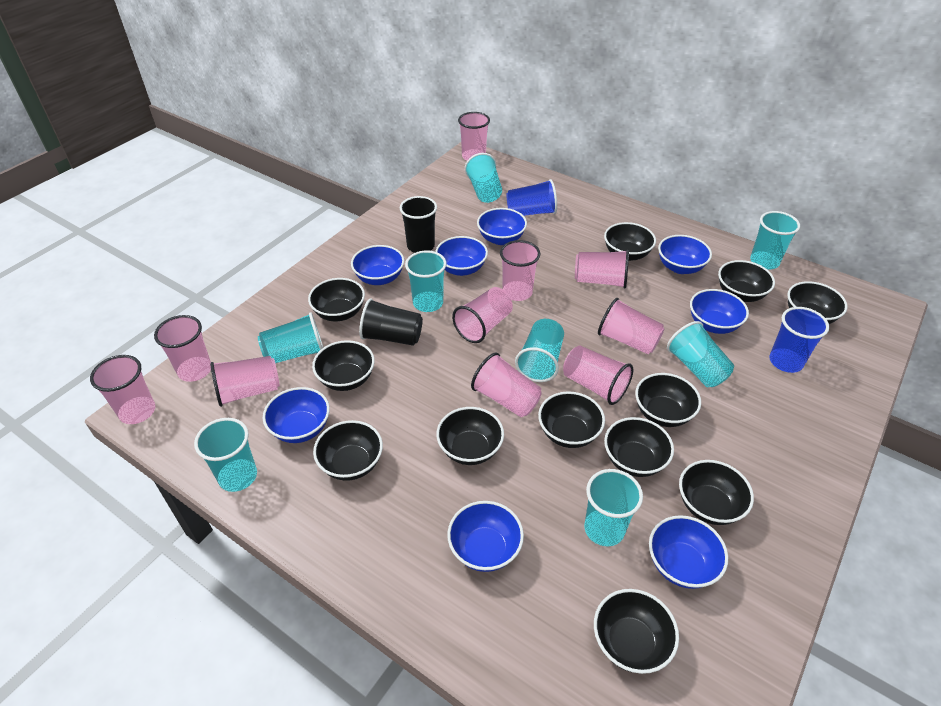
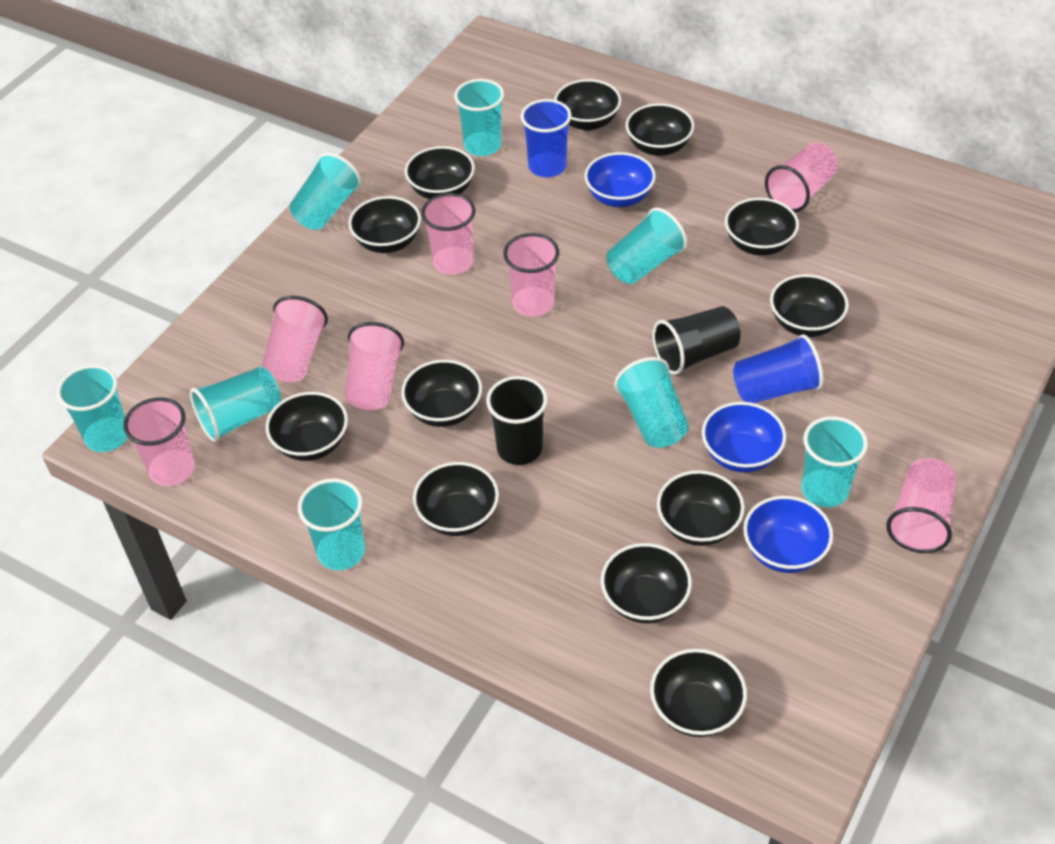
blue bowl: [263,387,330,443] [351,245,404,285] [435,236,488,276] [447,501,524,572] [477,208,527,245] [649,515,728,589] [658,235,712,274] [690,289,749,334] = 8 -> [585,152,656,207] [702,402,786,473] [743,496,833,573] = 3
pink cup: [90,355,155,424] [154,315,211,382] [210,356,280,407] [452,287,513,343] [458,112,490,161] [471,352,542,417] [500,240,541,301] [563,346,633,405] [575,250,629,289] [598,298,665,354] = 10 -> [124,397,195,486] [263,296,328,382] [345,322,404,410] [421,193,475,275] [503,233,559,317] [765,143,838,212] [886,458,957,553] = 7

